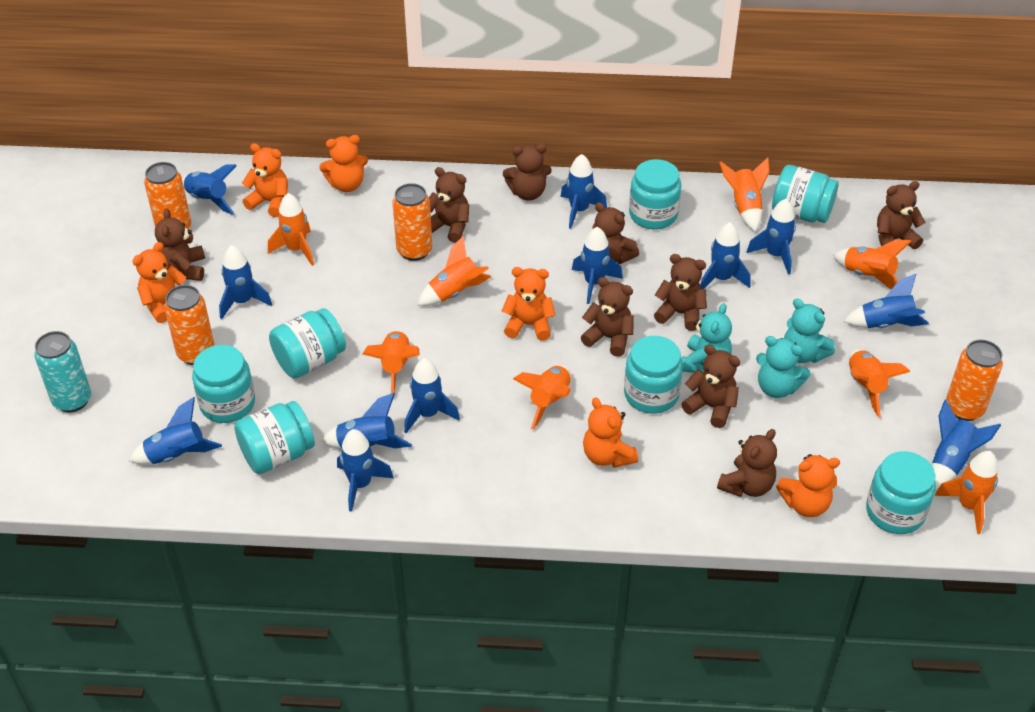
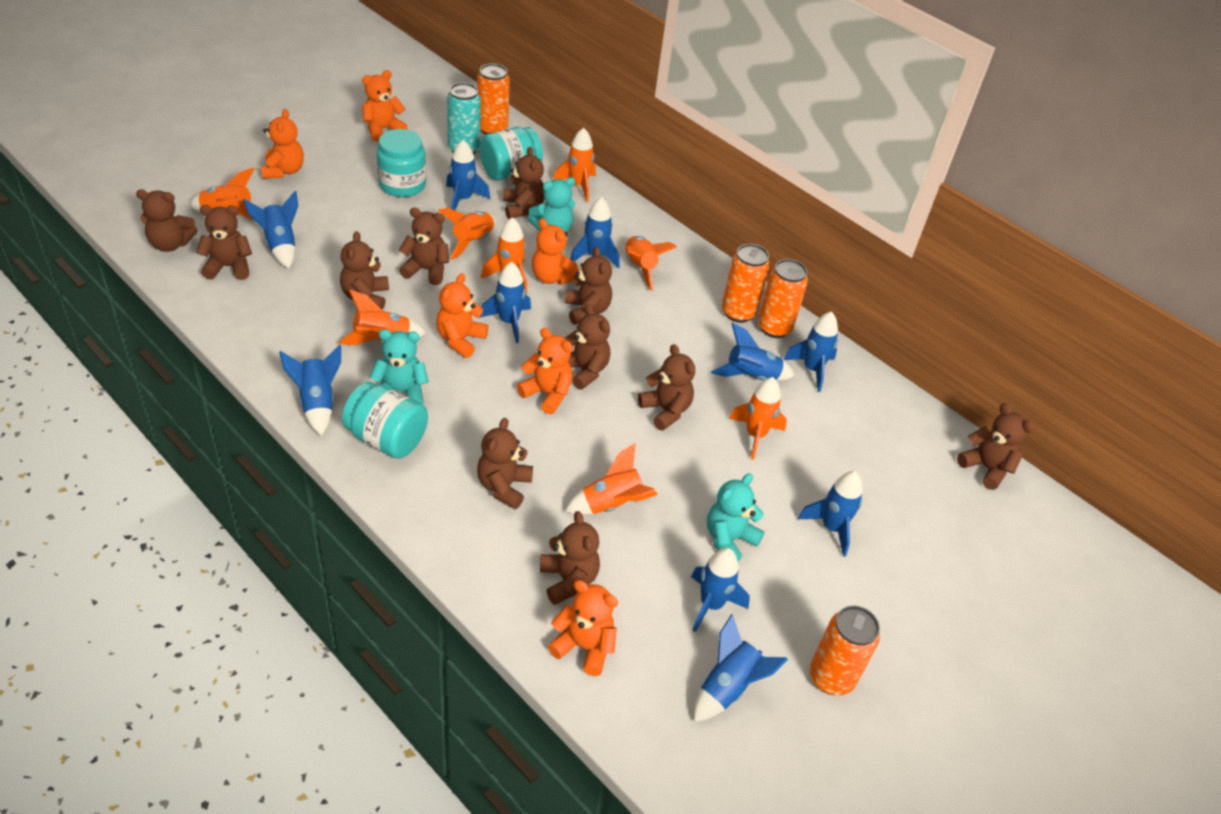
blue rocket: [129,397,222,465] [182,164,237,215] [219,245,272,319] [322,393,412,449] [337,429,394,512] [404,358,460,433] [560,154,607,229] [572,227,623,304] [700,222,751,289] [746,199,796,275] [844,274,929,328] [932,400,1001,490] = 12 -> [243,191,298,268] [279,345,341,435] [446,140,490,210] [480,262,531,343] [570,197,620,269] [691,548,750,632] [694,614,788,722] [711,323,795,381] [783,311,838,392] [798,471,863,557] = 10
brown teddy bear: [155,208,205,281] [429,167,469,243] [503,144,552,201] [581,277,634,357] [592,202,639,264] [654,254,707,331] [681,345,740,428] [717,429,777,497] [877,181,925,249] = 9 -> [136,190,197,252] [196,205,252,280] [340,231,389,310] [398,208,449,285] [477,418,533,509] [503,146,544,219] [540,511,600,605] [565,246,612,325] [565,304,610,390] [638,344,695,430] [957,403,1034,490] = 11
turquoise jar: [192,345,255,423] [234,401,315,474] [269,308,346,379] [624,336,683,414] [629,159,681,229] [772,165,839,223] [866,451,936,534] = 7 -> [342,382,428,459] [376,129,426,197] [479,127,543,181] = 3

